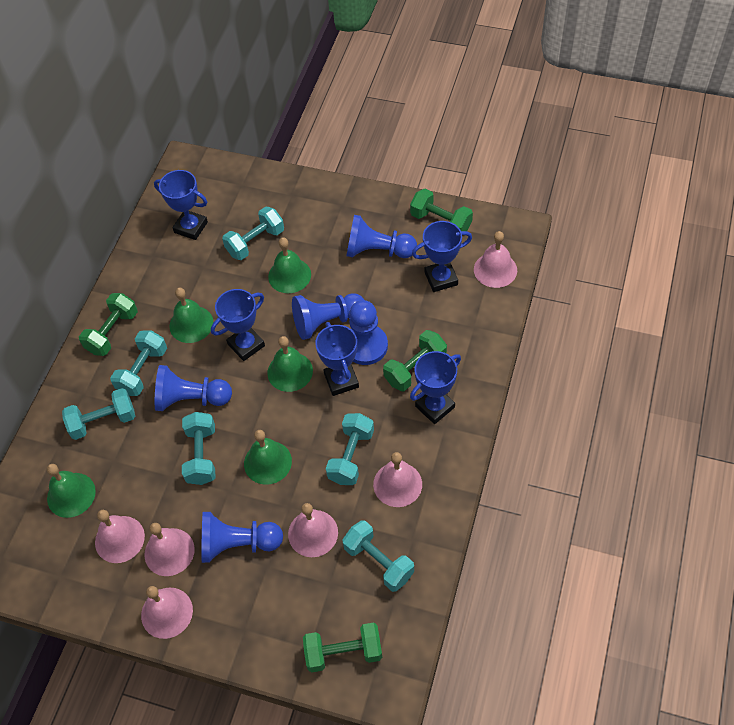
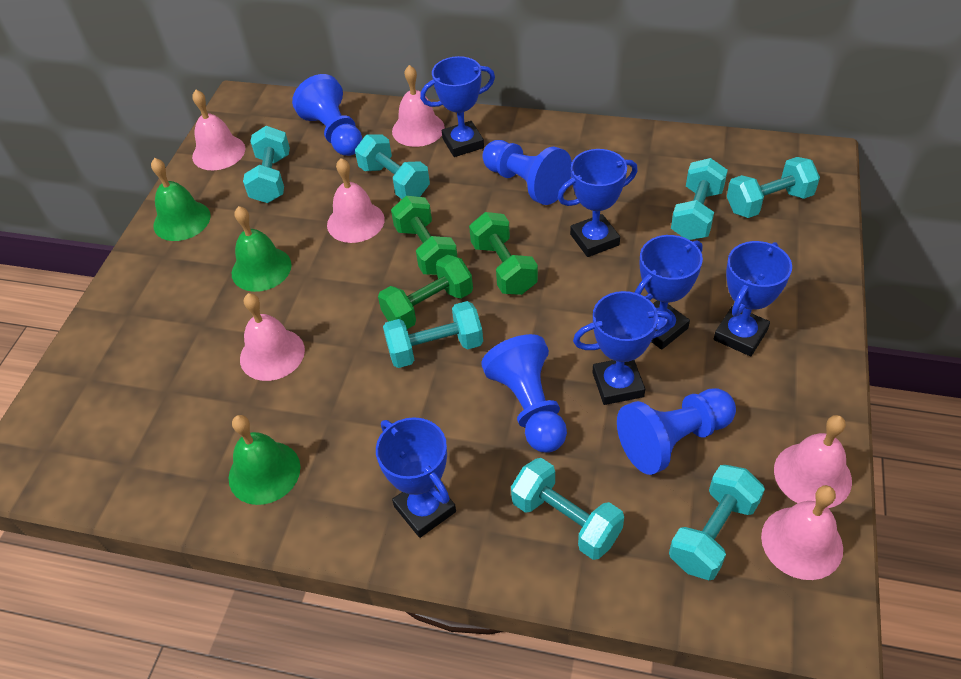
blue pawn: [155,365,232,411] [202,512,283,563] [292,293,364,340] [346,215,417,258] [349,300,388,365] = 5 -> [292,74,363,156] [481,334,567,453] [483,140,572,205] [617,388,736,475] = 4
blue trophy: [154,170,208,240] [211,289,265,361] [315,322,359,396] [410,351,461,424] [412,221,472,292] = 5 -> [376,417,456,538] [420,56,495,157] [558,149,638,257] [573,291,674,405] [635,235,703,350] [714,241,792,356] = 6
green bell: [47,464,96,518] [169,288,213,343] [244,430,292,485] [267,336,313,392] [268,237,311,293] = 5 -> [151,158,211,241] [229,415,300,505] [232,206,292,292] = 3
green dumbbell: [79,293,138,356] [303,623,382,672] [383,330,447,391] [410,189,473,231] = 4 -> [378,255,473,329] [391,196,457,275] [469,212,538,295] = 3
turquoise dumbbell: [62,388,135,440] [110,330,167,396] [182,412,215,485] [222,206,284,260] [326,413,374,485] [342,520,414,592] = 6 -> [243,126,290,203] [355,134,430,199] [383,301,483,368] [511,458,624,560] [669,465,765,580] [671,158,728,240] [727,157,820,218] = 7

